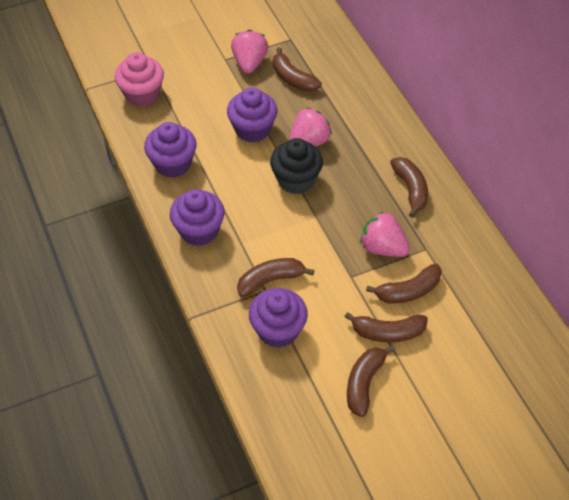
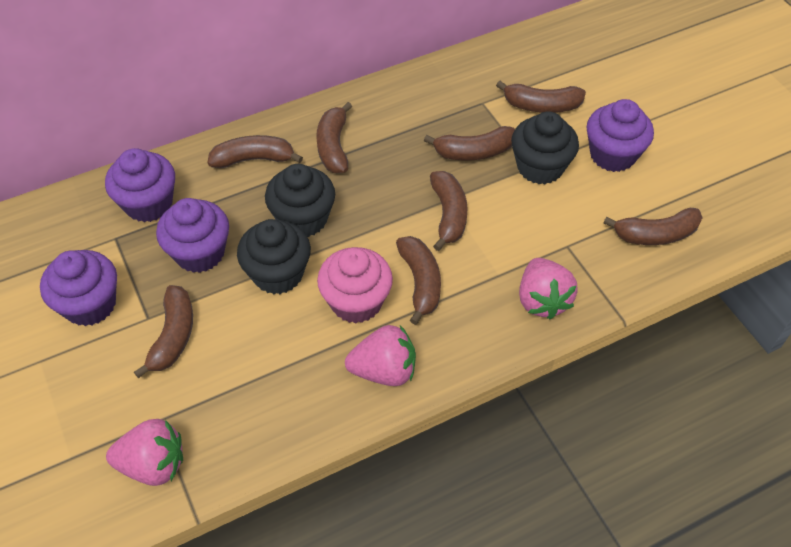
black cupcake: [270,138,323,194] = 1 -> [237,219,311,295] [265,164,335,237] [511,112,579,184] = 3
brown banana: [237,258,314,297] [273,47,322,92] [344,312,428,343] [347,345,395,417] [366,264,442,303] [390,157,428,218] = 6 -> [134,285,193,378] [207,135,303,168] [316,102,352,173] [396,236,441,325] [424,126,515,161] [430,171,468,251] [496,81,586,113] [603,208,703,245] = 8

